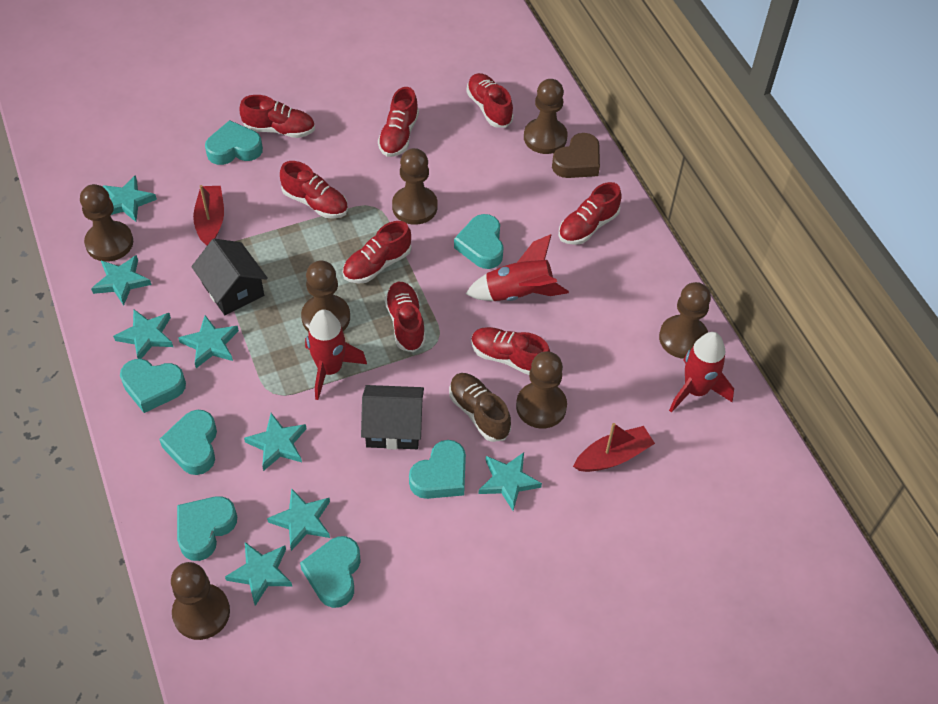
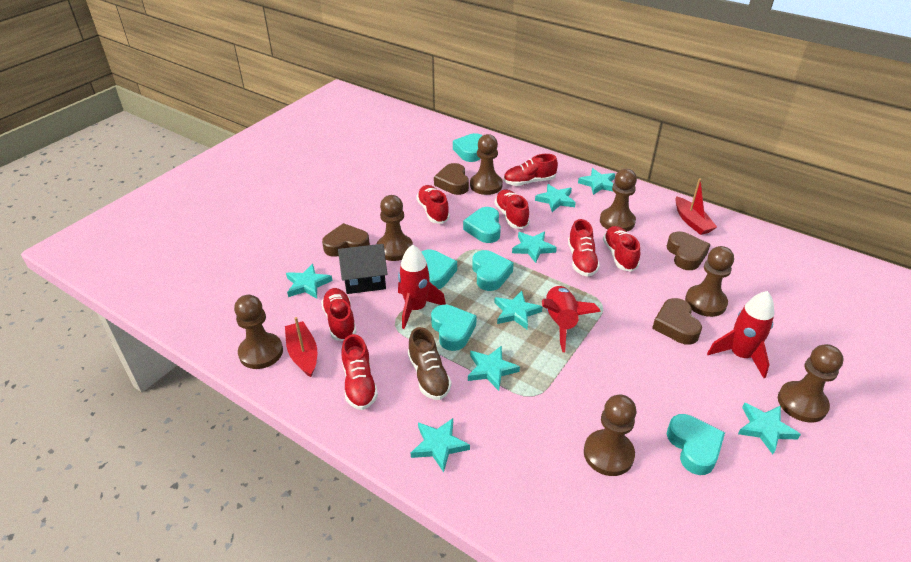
black house: [191,239,268,315] [361,385,424,450] = 2 -> [338,244,387,294] = 1
brown heart: [552,133,600,178] = 1 -> [322,223,370,257] [434,163,469,195] [652,298,702,345] [667,231,710,270] = 4
red shoe: [240,95,315,138] [280,161,348,219] [342,221,411,284] [378,87,419,157] [384,282,426,352] [466,73,514,128] [471,327,550,375] [559,182,622,245] = 8 -> [321,288,357,341] [342,334,378,410] [417,185,450,224] [495,189,530,229] [503,154,558,186] [568,219,600,277] [603,226,640,272] = 7
turquoise heart: [120,359,186,413] [159,410,217,475] [177,496,237,561] [205,120,263,165] [300,536,360,608] [409,440,466,499] [454,214,504,269] = 7 -> [421,250,457,289] [431,305,477,351] [453,133,483,162] [463,207,501,243] [472,250,514,291] [667,414,725,475] = 6

